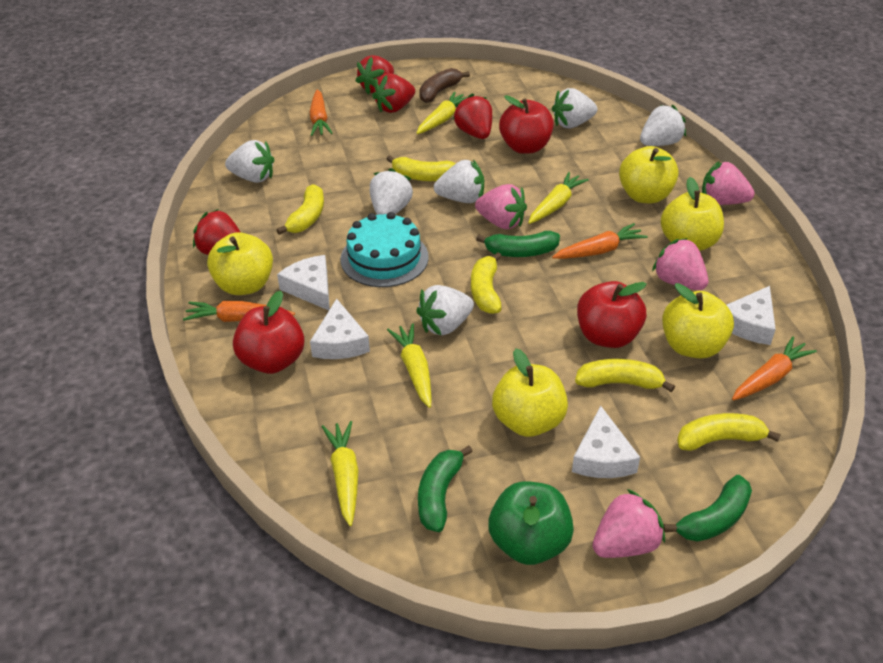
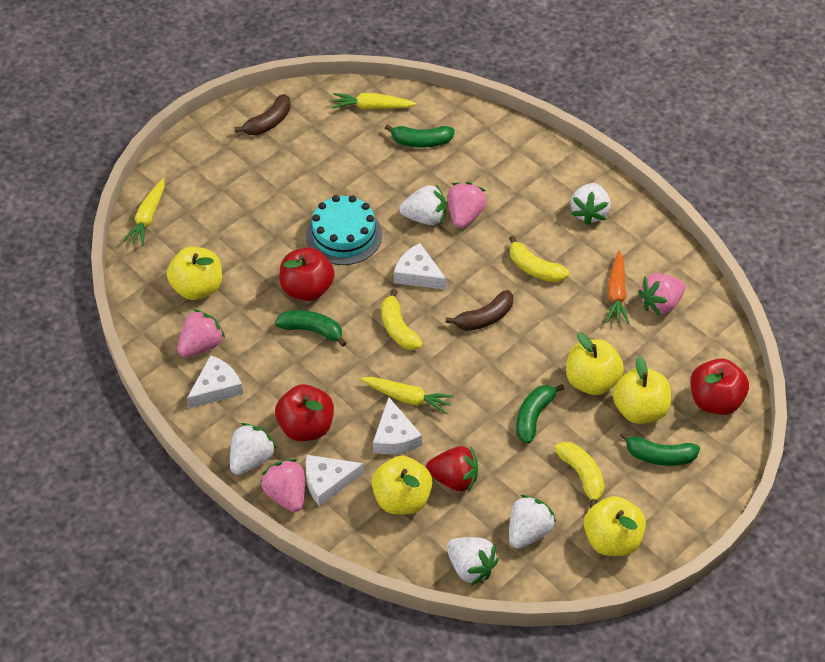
brown banana: [419,68,470,103] = 1 -> [234,94,291,135] [446,290,513,331] = 2
green apple: [488,482,574,565] = 1 -> none = 0
green banana: [418,445,473,532] [476,231,560,257] [663,475,752,542] = 3 -> [275,310,347,347] [385,124,455,148] [516,384,564,444] [619,432,700,466] = 4
orange carrot: [183,301,295,322] [309,89,333,136] [552,223,648,259] [732,336,817,401] = 4 -> [606,251,629,324] = 1
red strawberry: [193,209,240,255] [356,55,394,95] [372,73,415,113] [453,94,492,139] = 4 -> [426,446,478,492] = 1
white strawberry: [225,140,274,183] [370,168,413,215] [416,285,474,335] [434,160,484,203] [552,88,597,128] [640,105,686,146] = 6 -> [230,423,277,475] [399,184,446,225] [447,537,499,586] [509,495,556,549] [571,183,611,225] = 5
yellow banana: [276,184,324,235] [387,155,456,181] [471,252,502,314] [575,359,675,392] [677,413,781,451] = 5 -> [381,289,423,350] [509,236,569,282] [554,442,605,508] = 3
yellow carrot: [322,421,359,526] [387,323,432,408] [416,92,467,134] [528,172,589,224] = 4 -> [123,178,165,246] [332,93,416,109] [360,377,454,415] = 3

